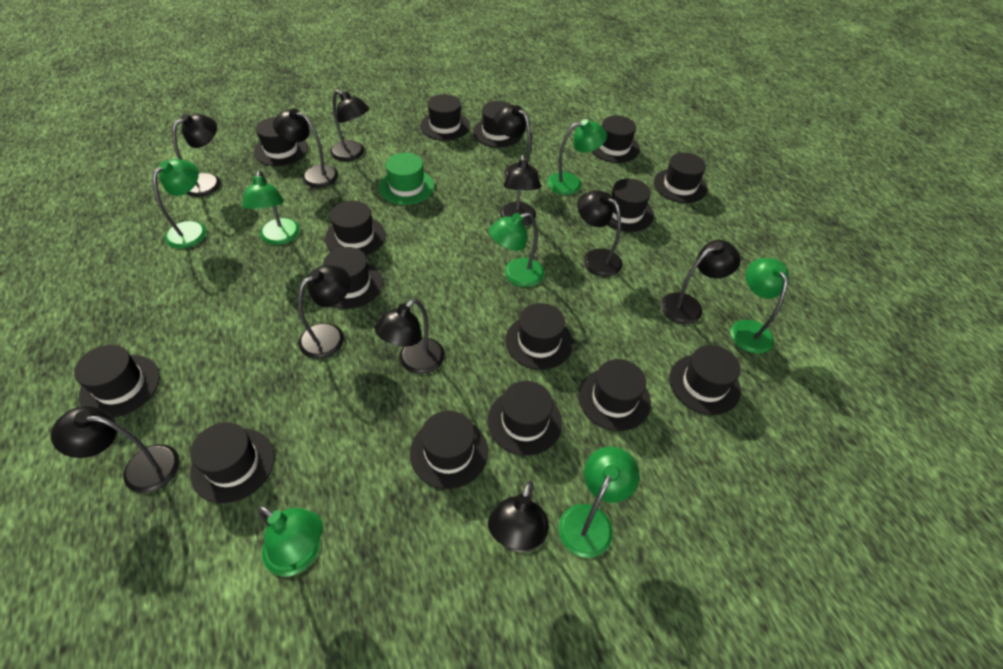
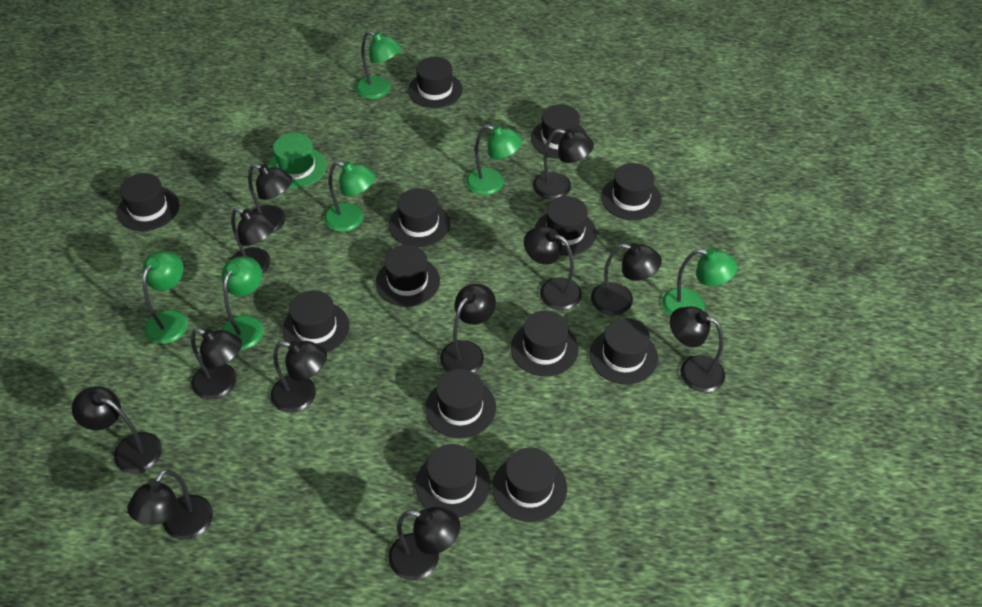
black hat: [74,345,160,418] [190,422,275,503] [254,117,308,166] [323,247,383,309] [325,201,386,256] [410,411,488,489] [420,94,470,141] [473,101,522,148] [488,381,562,456] [505,303,573,370] [578,359,651,431] [592,115,640,163] [607,178,654,232] [654,153,707,203] [669,345,741,415] = 15 -> [117,173,179,231] [282,290,350,352] [376,245,440,307] [389,188,450,247] [408,57,463,108] [415,444,490,518] [425,369,496,438] [492,448,567,522] [511,310,579,376] [531,104,588,158] [535,196,596,255] [590,318,658,384] [601,163,661,220] = 13
black lamp: [51,406,180,493] [172,114,221,197] [273,108,338,188] [298,265,350,359] [330,90,369,161] [375,299,445,374] [488,481,549,552] [494,105,538,177] [500,155,541,226] [577,190,622,277] [661,240,741,324] = 11 -> [72,386,162,473] [127,470,213,540] [191,328,242,399] [231,208,276,274] [248,164,292,233] [270,340,327,413] [388,507,460,580] [440,284,496,373] [524,226,582,310] [533,128,594,200] [591,243,662,315] [670,306,725,392] = 12
green lamp: [153,159,206,249] [242,170,300,245] [257,505,323,577] [489,212,544,287] [547,119,607,195] [558,446,640,558] [731,258,789,354] = 7 -> [143,251,188,344] [222,256,264,350] [324,161,375,232] [356,31,401,99] [466,125,523,195] [662,248,738,316] = 6

